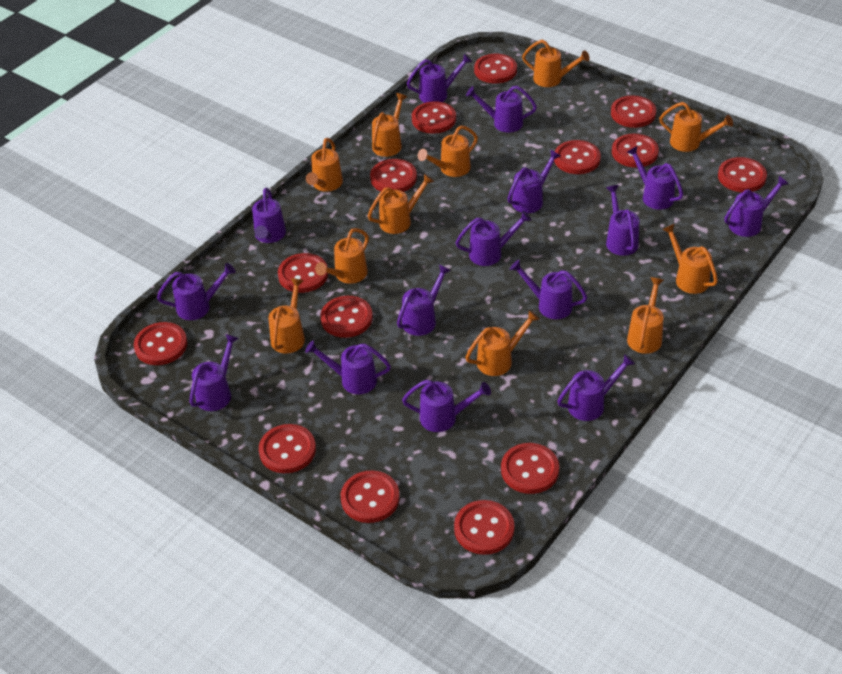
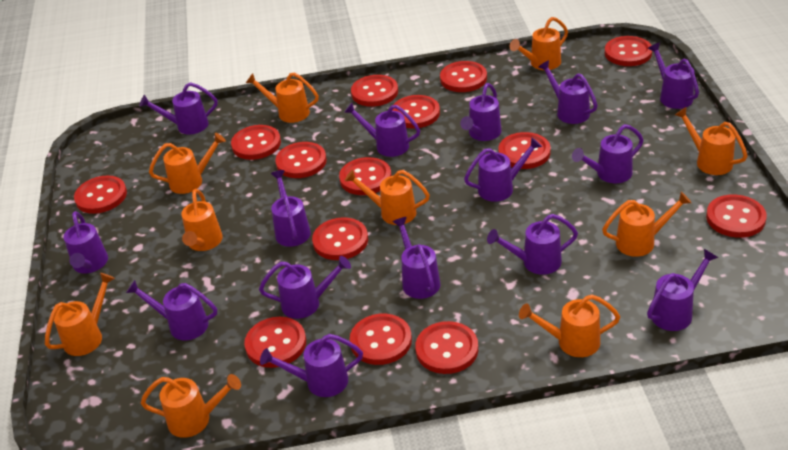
orange watering can: [268,278,305,354] [306,138,343,192] [315,228,369,284] [368,174,434,234] [372,93,407,157] [418,126,478,177] [465,310,540,376] [522,40,590,87] [627,277,664,354] [659,102,733,152] [662,224,718,294] = 11 -> [45,273,115,356] [141,374,241,438] [149,133,226,194] [181,189,223,251] [246,72,319,123] [345,169,430,225] [510,17,568,70] [519,295,620,357] [602,192,691,257] [675,107,747,175] = 10

